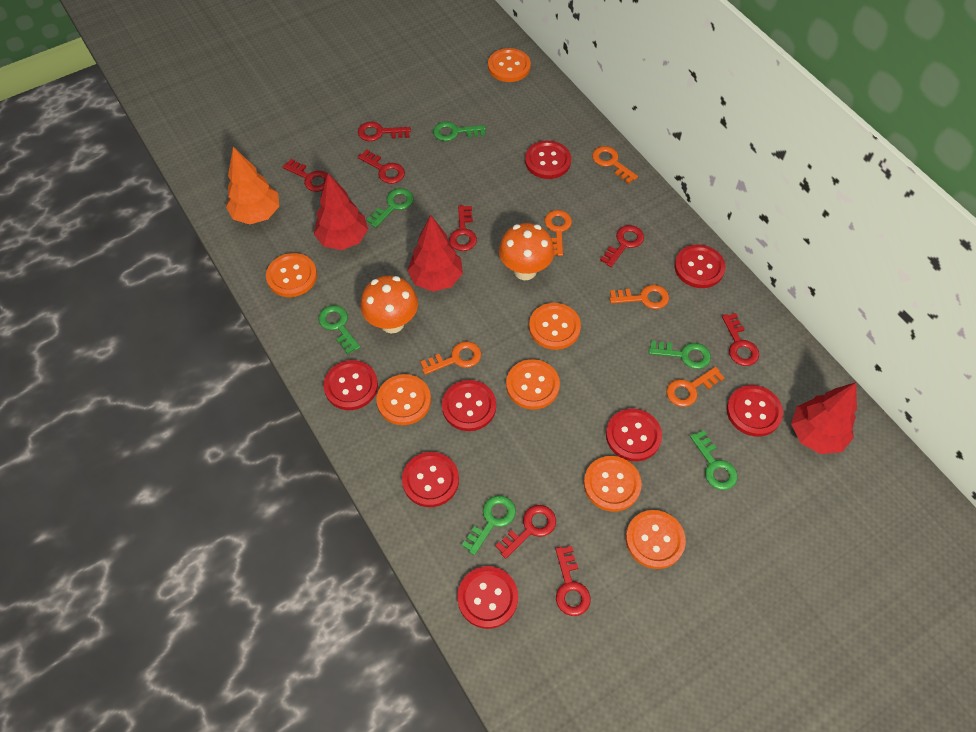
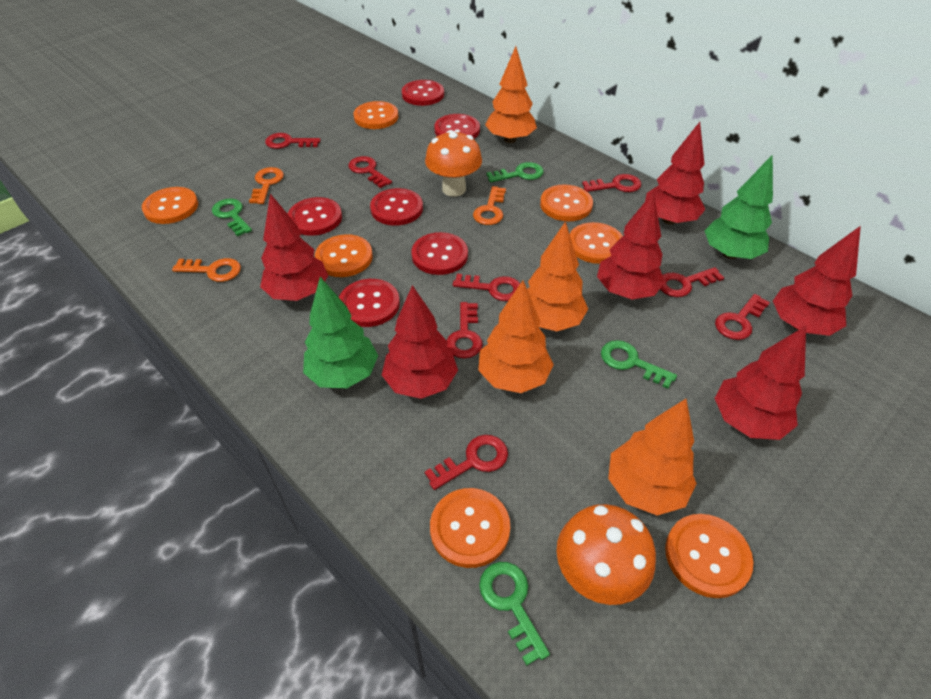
green key: [318,305,361,354] [366,188,414,228] [433,121,486,141] [462,496,516,555] [649,341,711,369] [690,430,738,490] = 6 -> [212,198,252,236] [479,562,550,666] [486,162,544,183] [601,340,677,389] = 4
green tree: none = 0 -> [303,277,378,388] [704,154,773,259] = 2
orange key: [420,341,481,375] [545,210,572,256] [592,146,638,184] [610,285,669,309] [666,367,724,407] = 5 -> [172,258,241,282] [249,167,284,204] [473,186,506,225] = 3
orange tree: [226,147,279,224] = 1 -> [478,280,554,393] [485,46,537,143] [527,221,588,331] [608,399,697,516] = 4
red button: [324,360,378,410] [402,452,459,507] [442,380,496,431] [457,566,518,629] [525,141,571,179] [606,409,662,461] [674,244,725,288] [727,385,783,437] = 8 -> [288,197,342,236] [339,279,400,327] [370,188,423,226] [402,80,444,106] [411,232,468,275] [435,114,480,139] = 6
red tree: [314,173,368,250] [407,215,463,291] [791,382,857,454] = 3 -> [260,194,328,301] [382,285,458,399] [597,192,665,300] [645,122,706,225] [715,326,806,440] [773,226,861,336] = 6

